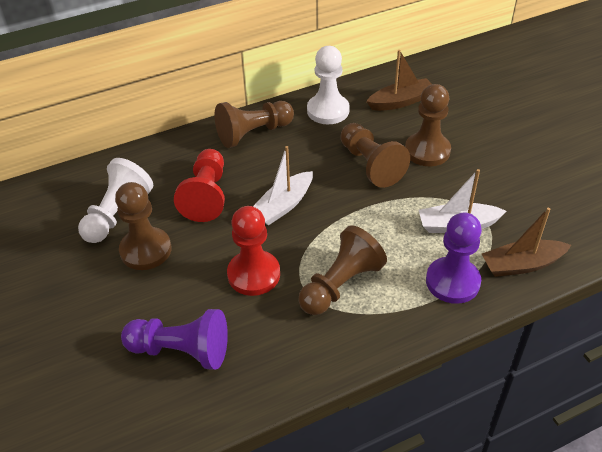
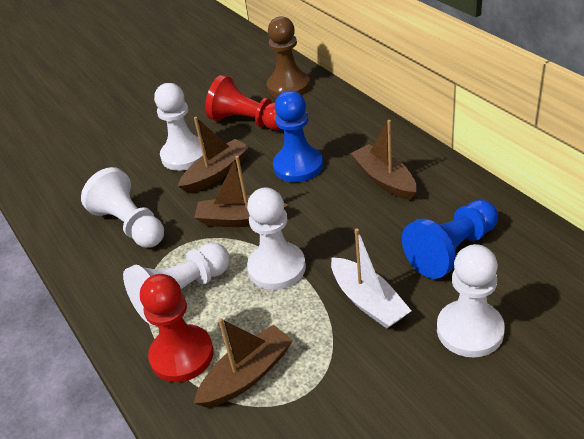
blue pawn: none = 0 -> [273,91,323,182] [402,200,498,279] = 2
brown boat: [366,50,432,111] [482,208,571,277] = 2 -> [178,117,250,193] [194,156,288,227] [194,318,293,408] [351,120,417,200] = 4
brown pawn: [115,182,172,270] [214,101,294,148] [298,225,387,315] [340,123,410,188] [405,84,451,166] = 5 -> [267,16,310,98] = 1
purple pawn: [121,309,228,370] [426,213,482,304] = 2 -> none = 0
white boat: [253,146,313,225] [419,169,506,233] = 2 -> [331,229,412,328] = 1
white pawn: [78,158,153,243] [307,46,350,124] = 2 -> [81,167,164,248] [123,243,230,325] [154,83,205,171] [247,188,306,290] [437,244,505,357] = 5

